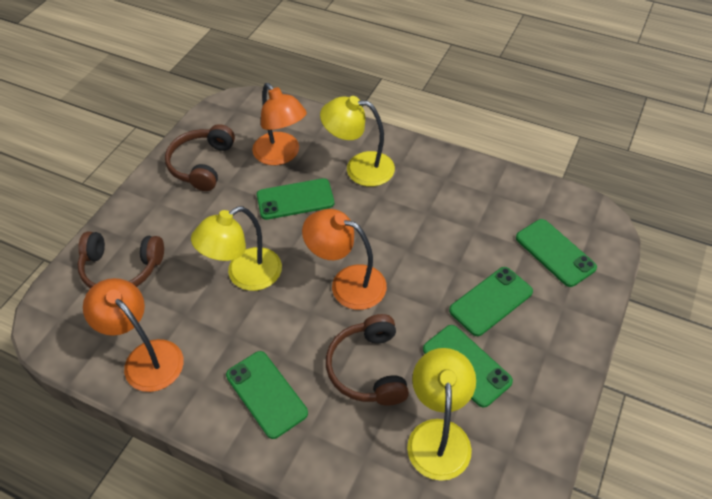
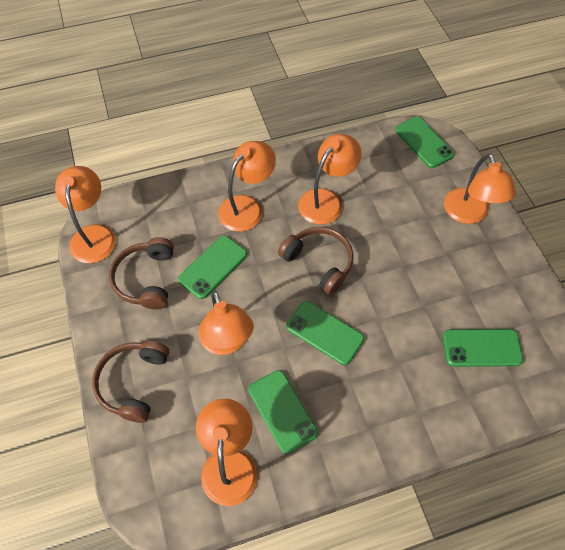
orange lamp: [83,278,184,392] [252,83,307,165] [302,209,387,310] = 3 -> [55,166,116,263] [196,399,257,506] [198,290,254,355] [218,141,276,232] [298,134,361,225] [444,154,516,224] = 6
yellow lamp: [191,206,282,291] [320,96,395,187] [407,348,476,481] = 3 -> none = 0

